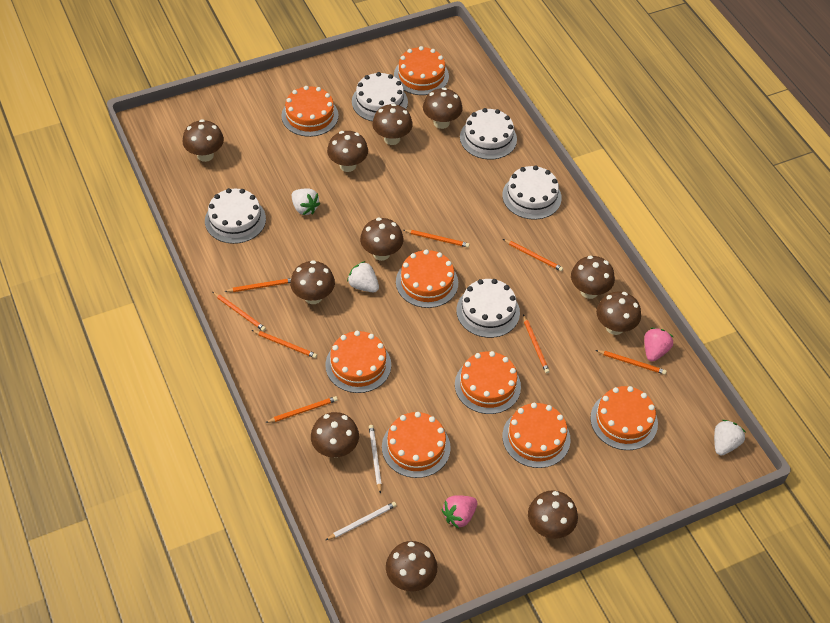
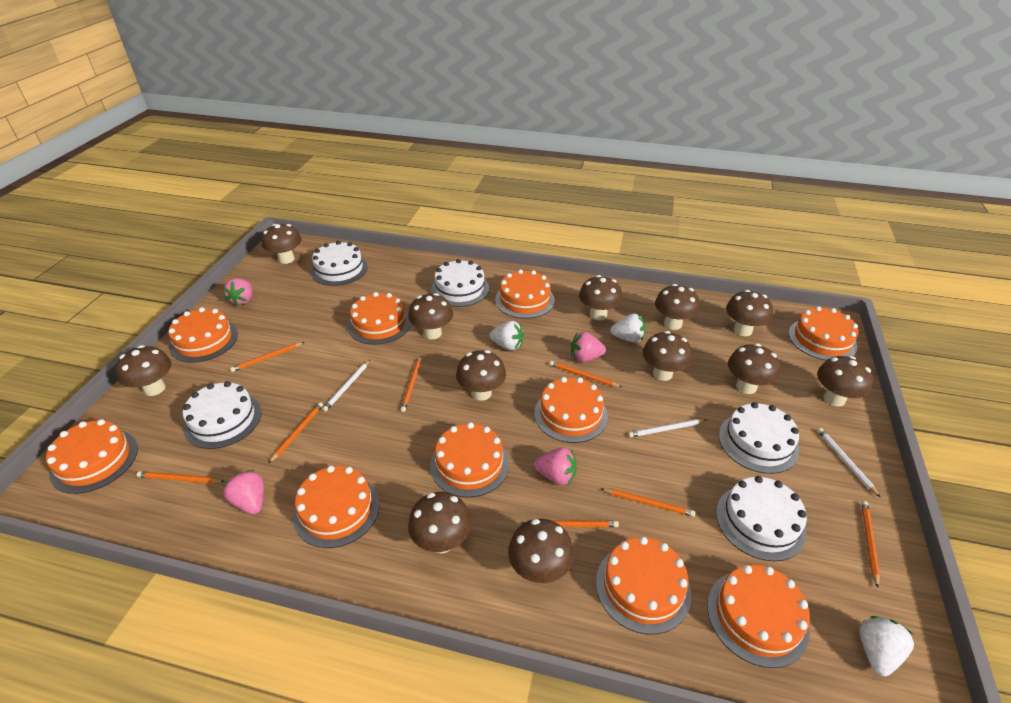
brown mushroom: [182,119,224,162] [290,260,335,304] [311,412,359,458] [327,131,368,172] [360,218,404,261] [372,103,413,145] [386,541,437,591] [423,87,463,129] [528,490,578,539] [571,256,615,299] [596,292,641,335] = 11 -> [115,345,171,396] [261,224,302,264] [408,293,453,339] [408,492,472,553] [456,350,506,401] [508,519,574,583] [579,275,623,320] [643,331,692,381] [655,284,700,330] [726,290,773,336] [728,344,780,394] [817,356,873,407] = 12
orange cake: [281,86,339,137] [325,331,391,393] [382,412,451,478] [394,46,449,95] [396,249,458,308] [455,351,521,414] [502,403,571,468] [590,386,658,450] = 8 -> [46,419,138,494] [168,307,238,363] [293,466,380,548] [348,292,411,345] [430,422,509,498] [495,269,555,319] [534,377,608,443] [596,537,691,635] [707,565,810,668] [788,306,859,361] = 10
pink strawberry: [441,495,477,529] [644,328,673,362] = 2 -> [223,278,252,306] [223,470,264,514] [534,448,577,485] [571,332,606,362] = 4
white pencil: [326,502,397,540] [369,425,382,494] = 2 -> [322,360,370,412] [628,419,706,437] [817,428,881,498] = 3

